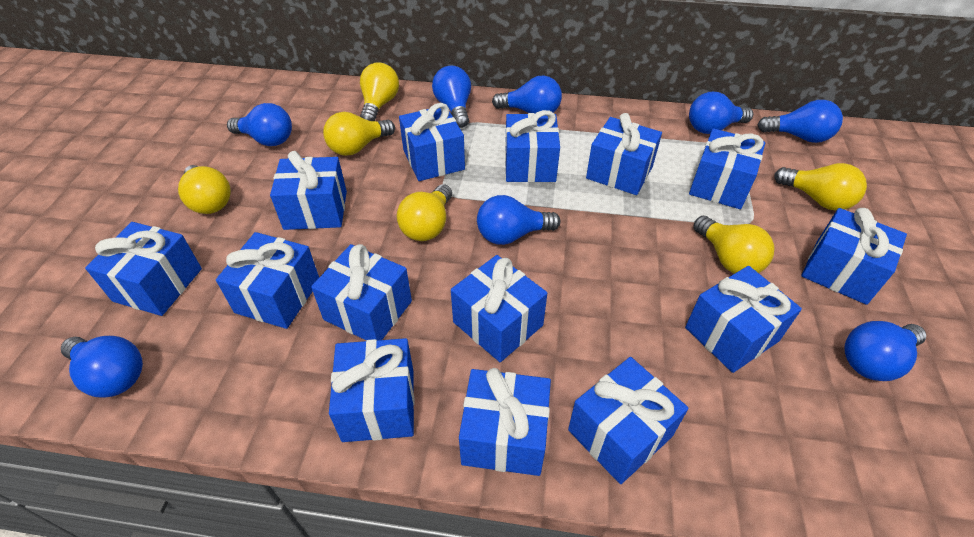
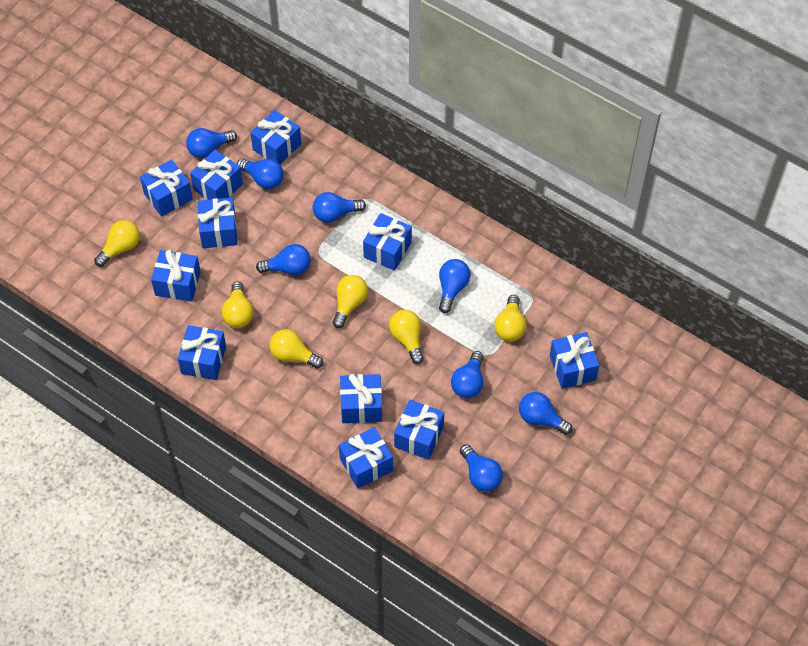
blue gift: [85,222,202,316] [216,232,319,329] [270,151,347,230] [311,244,412,341] [329,338,414,442] [399,103,465,181] [451,255,547,362] [459,368,551,476] [505,110,560,182] [568,357,689,484] [586,113,662,195] [685,266,802,373] [689,128,765,209] [801,208,907,305] = 14 -> [140,159,193,217] [151,250,201,302] [178,325,226,380] [190,150,243,200] [198,198,238,248] [250,110,302,164] [339,427,393,488] [340,374,382,423] [363,213,412,271] [394,400,444,460] [550,332,599,389] = 11

